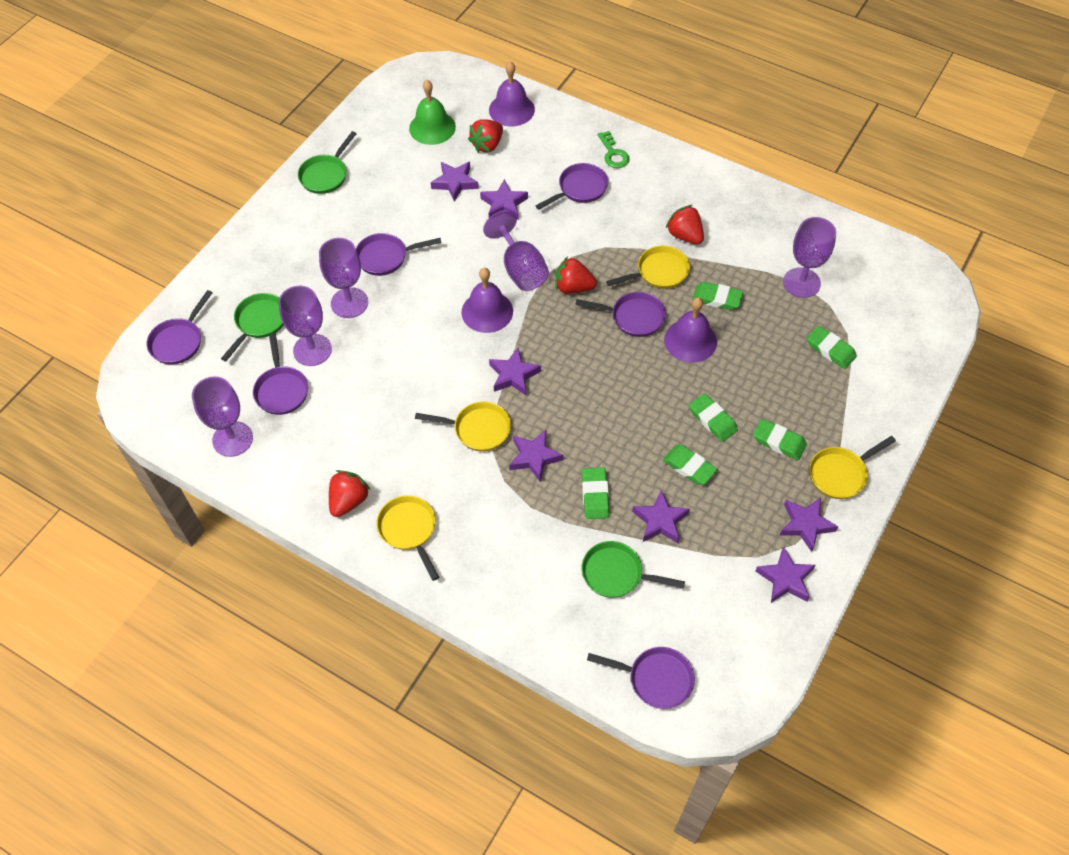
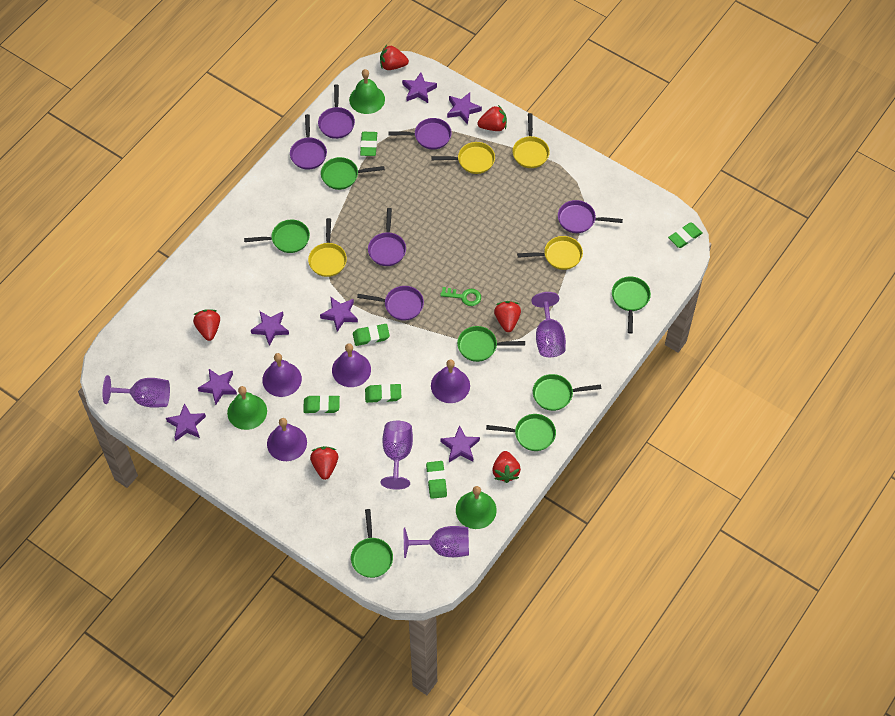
green bell: [409,80,456,145] = 1 -> [227,386,267,430] [349,69,385,114] [456,486,497,529] = 3
green pan: [221,293,284,361] [298,131,357,194] [582,541,685,598] = 3 -> [244,220,310,253] [321,157,385,190] [351,509,393,578] [457,326,525,362] [486,414,556,451] [533,374,601,411] [612,277,651,334] = 7
purple bell: [461,268,513,333] [489,61,535,126] [664,297,717,363] = 3 -> [262,353,302,397] [267,418,307,461] [332,343,371,387] [431,359,470,403] = 4
purple goblet: [192,376,253,457] [279,286,332,366] [319,238,368,318] [483,210,549,291] [783,217,836,298] = 5 -> [103,375,170,408] [381,421,413,490] [404,526,469,558] [531,292,566,357] = 4
red strawberry: [329,470,370,517] [468,119,503,153] [555,256,597,294] [665,205,704,244] = 4 -> [193,309,220,341] [310,446,338,480] [380,45,409,70] [477,105,507,131] [492,451,521,483] [494,301,521,332] = 6

